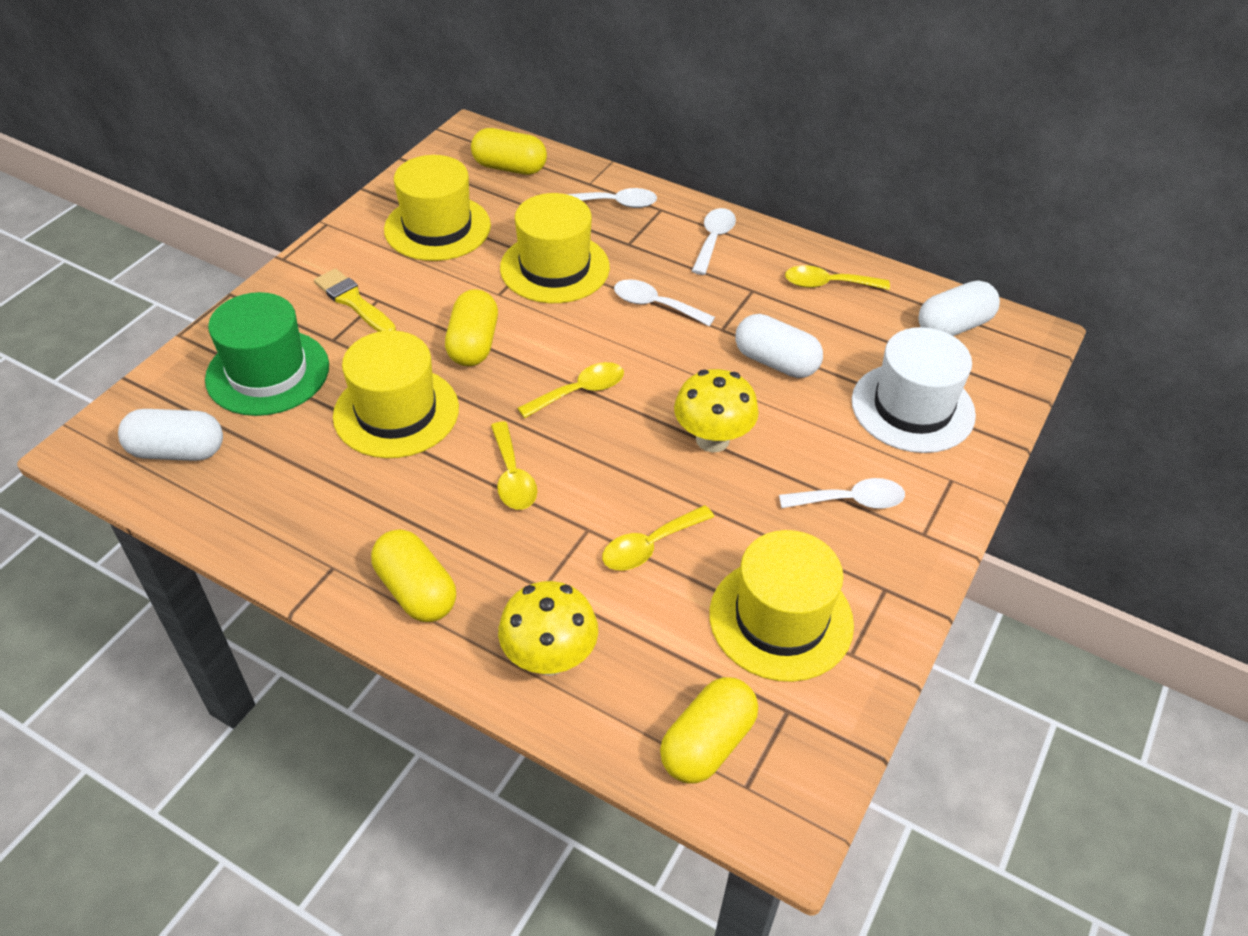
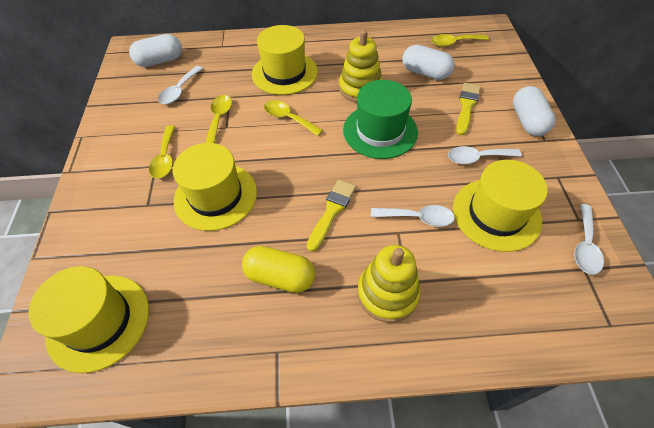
white hat: [852,327,976,453] = 1 -> none = 0
yellow brush: [314,268,396,332] = 1 -> [307,180,356,252] [456,83,481,135] = 2
yellow capsule: [371,529,456,622] [445,289,498,366] [471,128,547,175] [660,677,758,784] = 4 -> [242,246,315,293] = 1
yellow mushroom: [498,581,598,676] [674,369,759,452] = 2 -> none = 0
yellow stacking toy: none = 0 -> [339,30,382,103] [358,245,421,323] = 2

